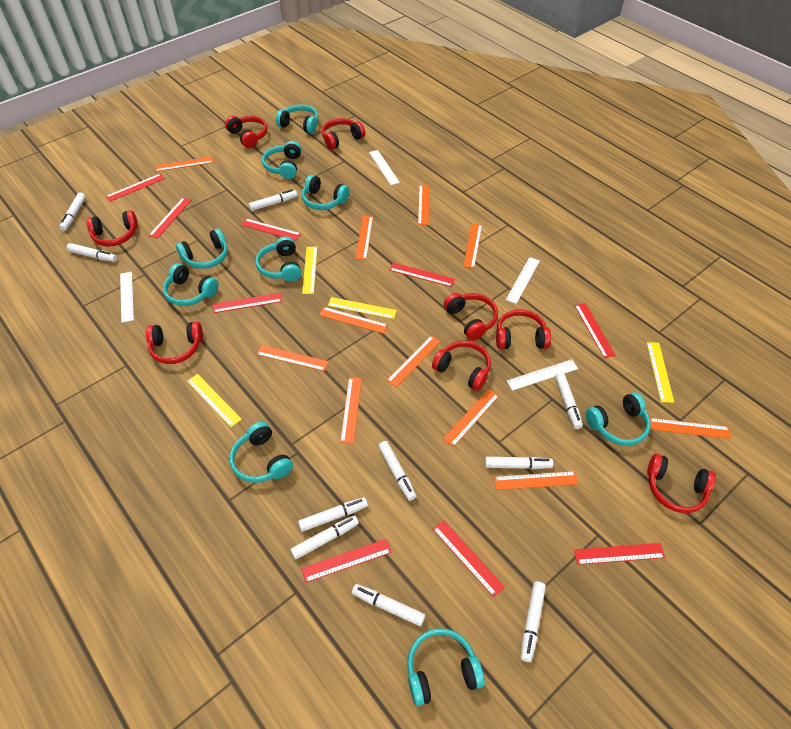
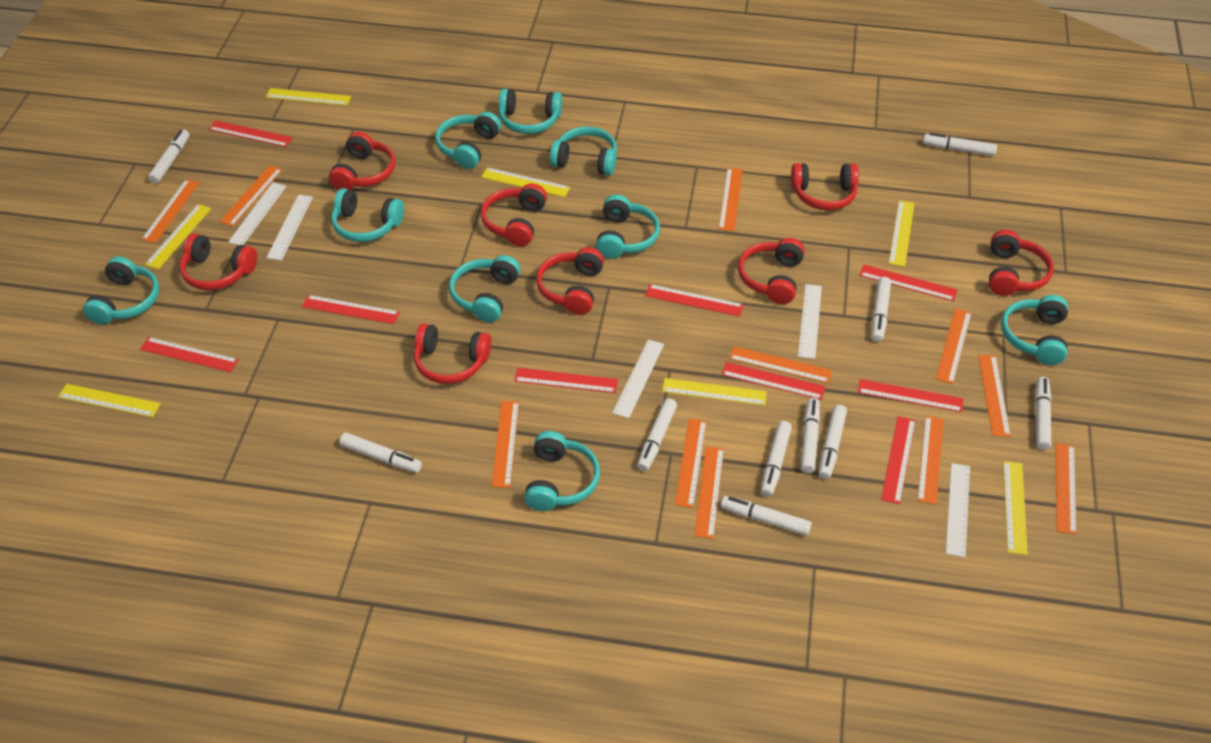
white ruler: [120,272,134,323] [369,150,400,185] [506,257,540,304] [507,359,578,391] = 4 -> [228,182,286,245] [266,195,313,260] [612,339,664,418] [798,284,822,359] [946,463,970,557] = 5
yellow ruler: [187,374,242,427] [302,247,318,294] [328,297,397,319] [647,342,674,403] = 4 -> [58,384,161,417] [145,204,211,269] [266,88,351,106] [481,167,570,197] [662,378,767,406] [889,200,915,267] [1003,461,1028,555] = 7

